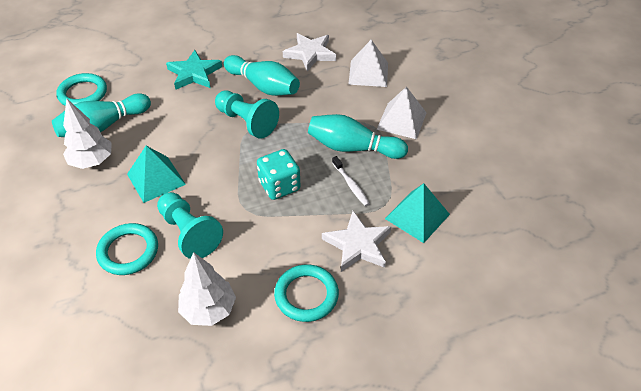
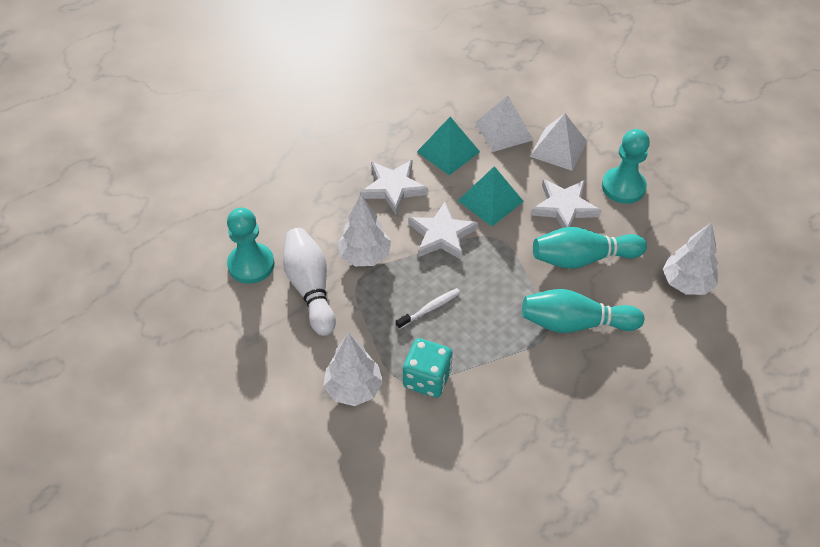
turquoise bowling pin: [52,93,151,137] [224,55,300,96] [308,114,408,159] = 3 -> [522,289,644,333] [533,227,647,269] = 2
turquoise ring: [56,73,107,106] [96,223,158,275] [274,265,339,322] = 3 -> none = 0
turquoise star: [166,50,222,90] = 1 -> none = 0
white bowling pin: none = 0 -> [283,228,336,336] = 1
white star: [283,33,336,72] [322,211,391,272] = 2 -> [360,160,428,215] [408,202,478,260] [531,179,601,228] = 3
white tree: [63,98,112,169] [178,252,236,326] = 2 -> [323,332,383,406] [338,194,391,266] [663,222,718,295] = 3

